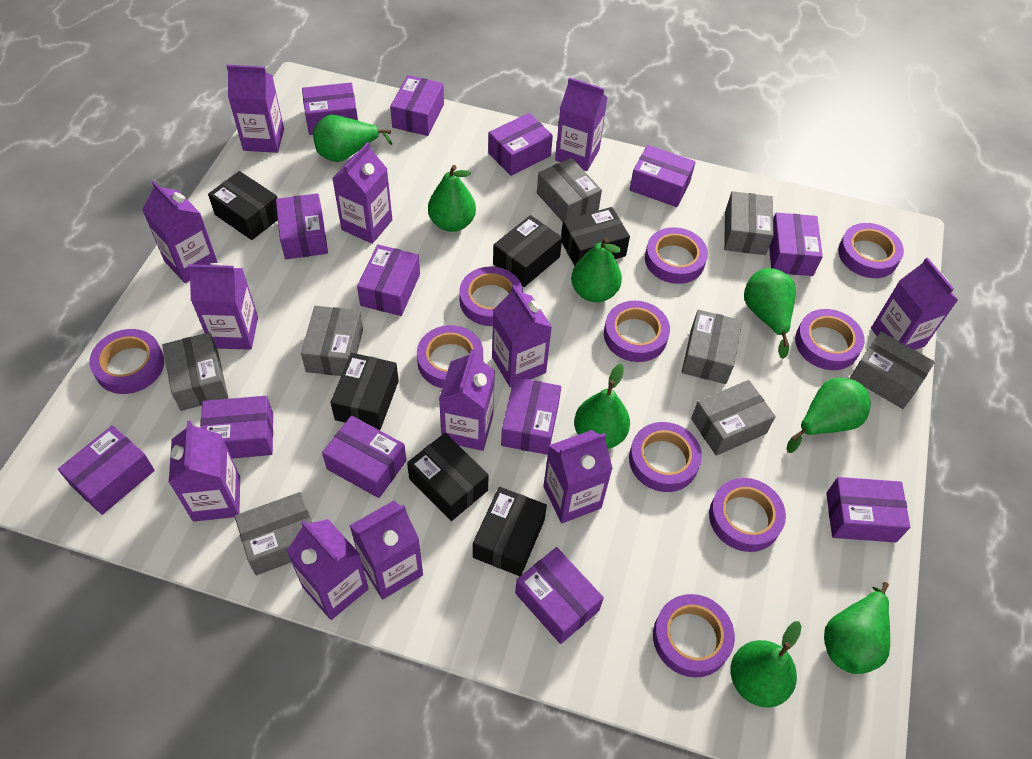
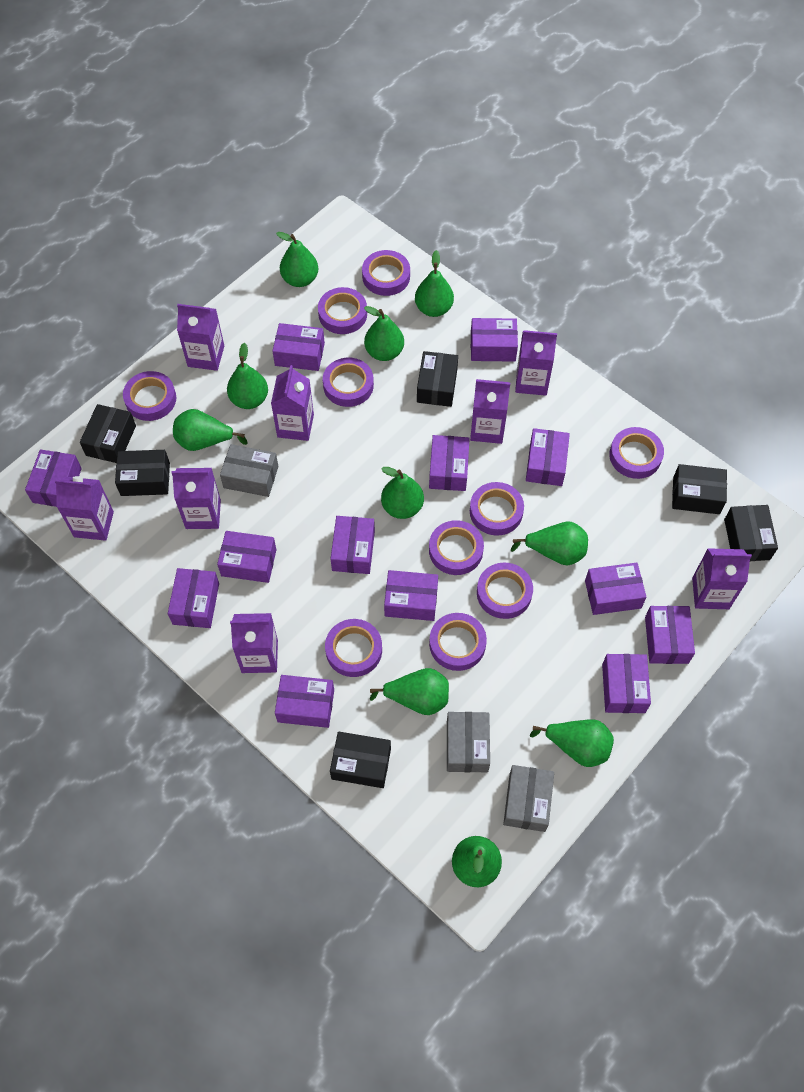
green pear: [313,115,392,162] [428,165,476,232] [571,237,622,302] [574,364,630,449] [731,621,802,707] [744,268,796,359] [786,378,871,453] [824,582,890,674] = 8 -> [173,409,247,451] [227,343,268,409] [276,232,319,287] [364,306,404,361] [370,668,449,715] [381,467,424,519] [415,250,454,317] [452,836,502,887] [511,522,588,565] [530,719,614,767] = 10
grey box: [162,332,228,411] [235,492,312,575] [301,306,363,376] [537,158,602,222] [682,310,742,384] [691,380,776,456] [724,191,774,255] [850,332,935,409] = 8 -> [220,444,278,497] [447,712,490,772] [503,765,554,832] = 3
purple carton: [142,181,218,283] [169,421,240,522] [188,263,258,350] [227,65,284,153] [286,519,369,620] [332,142,392,244] [349,501,423,599] [439,349,495,451] [492,285,552,388] [543,430,613,523] [555,77,608,171] [871,257,958,350] = 12 -> [55,476,114,541] [172,468,221,529] [177,304,224,371] [230,613,278,673] [271,365,314,441] [470,379,510,444] [515,330,557,396] [692,548,752,609] = 8

